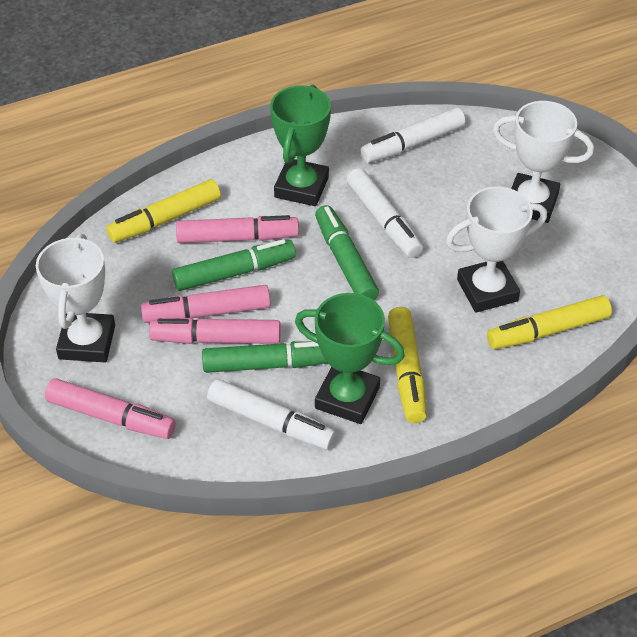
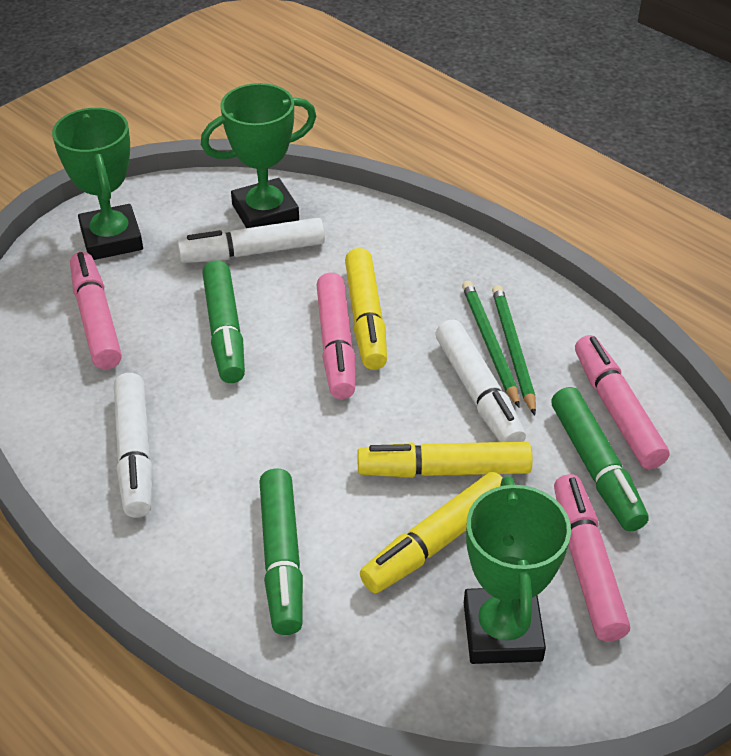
green pencil: none = 0 -> [462,281,519,407] [492,285,536,415] = 2
green trophy: [270,84,331,206] [295,293,405,424] = 2 -> [52,108,143,260] [201,83,316,228] [464,476,571,664] = 3
white trophy: [36,234,115,362] [446,187,547,313] [493,101,594,223] = 3 -> none = 0

